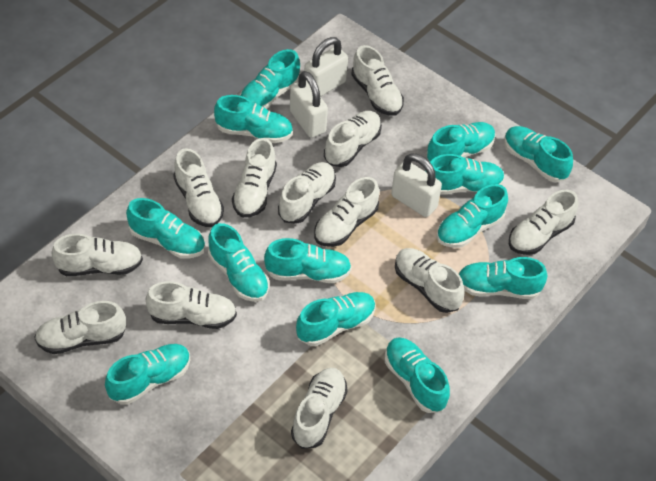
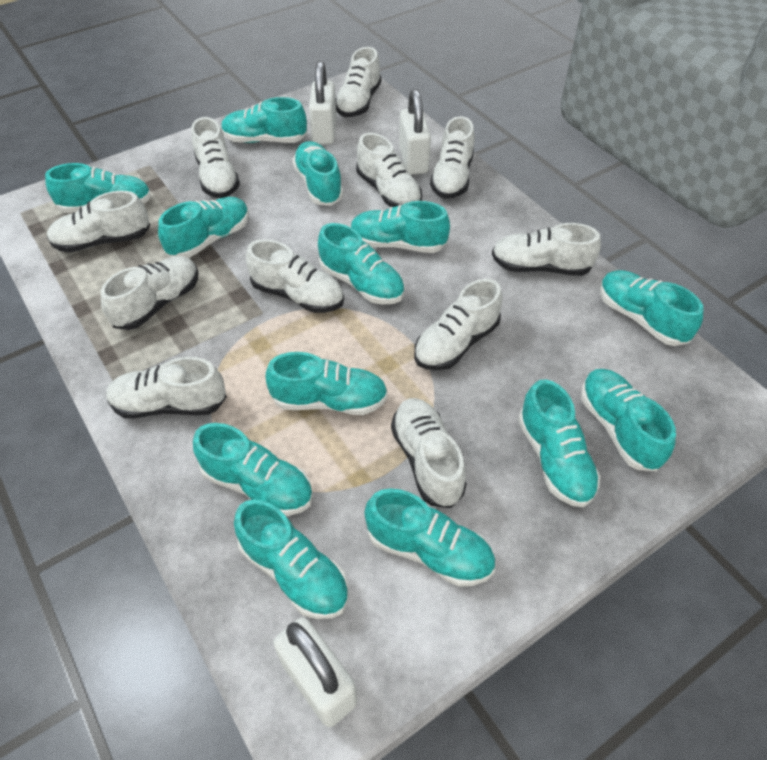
white shoe: [34,301,126,354] [51,234,143,276] [146,281,237,329] [173,148,224,227] [232,138,277,218] [278,162,336,224] [291,368,348,449] [314,177,380,247] [324,111,382,167] [351,45,404,116] [395,248,465,313] [509,190,578,255] = 12 -> [47,191,150,253] [101,256,199,330] [106,357,227,418] [191,117,240,198] [246,239,344,313] [335,47,382,117] [356,133,422,207] [391,398,466,508] [414,278,502,370] [430,116,475,199] [492,223,601,276] = 11

